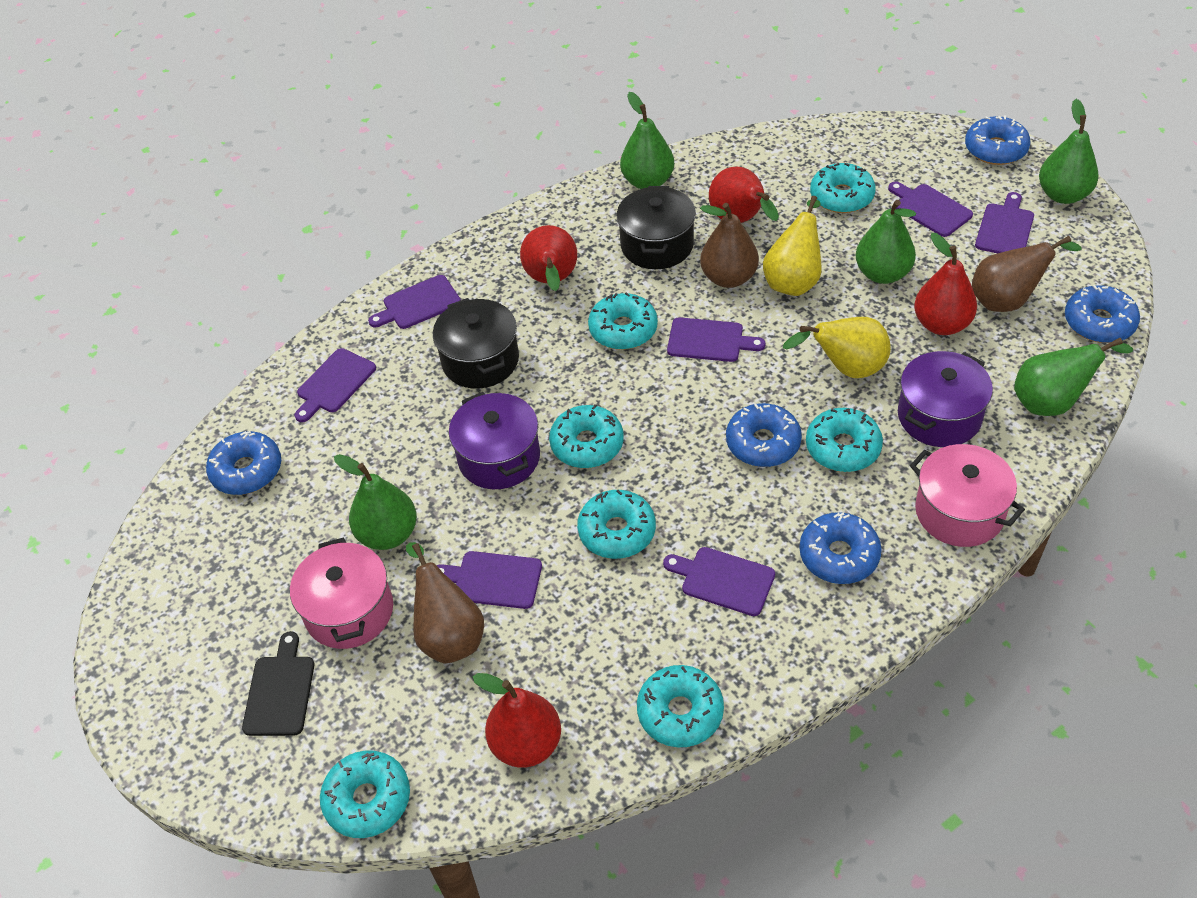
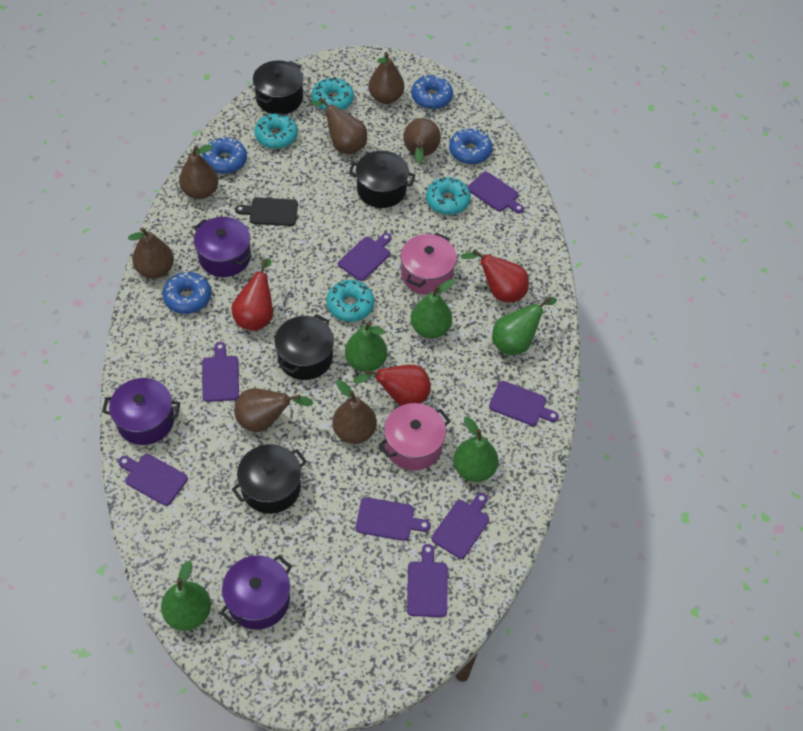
black pot: [433,298,519,389] [617,186,696,269] = 2 -> [232,444,307,514] [253,60,303,114] [275,314,334,380] [349,151,415,208] = 4
blue donut: [206,431,281,495] [726,403,802,467] [799,512,882,584] [965,116,1031,165] [1065,285,1140,343] = 5 -> [163,272,211,314] [202,137,247,174] [411,75,453,109] [449,128,492,164] = 4
brown pear: [406,542,484,664] [700,203,759,288] [972,236,1081,312] = 3 -> [128,227,174,279] [179,145,218,199] [234,388,313,432] [311,97,367,155] [333,380,377,444] [368,52,404,104] [404,118,441,164] = 7
purple cutting board: [294,348,376,422] [368,275,461,329] [437,551,542,609] [663,547,775,616] [667,317,765,362] [888,181,973,237] [975,192,1034,253] = 7 -> [118,454,188,506] [202,342,239,402] [338,233,392,281] [356,497,430,541] [407,544,447,617] [432,493,489,559] [468,172,524,214] [489,381,559,426] = 8
purple pot: [449,392,540,489] [898,351,993,447] = 2 -> [102,378,180,445] [194,217,252,277] [220,555,292,630] = 3
red pear: [473,673,561,768] [520,225,577,291] [709,167,779,223] [914,233,977,335] = 4 -> [231,258,273,331] [353,365,431,406] [461,249,529,302] = 3
turquoise donut: [320,750,410,838] [549,404,624,468] [577,490,656,559] [588,292,658,350] [637,665,724,747] [806,408,883,472] [810,163,876,213] = 7 -> [254,113,298,149] [312,77,354,111] [327,280,374,322] [426,177,471,215] = 4
yellow pear: [763,196,822,296] [783,317,891,378] = 2 -> none = 0

